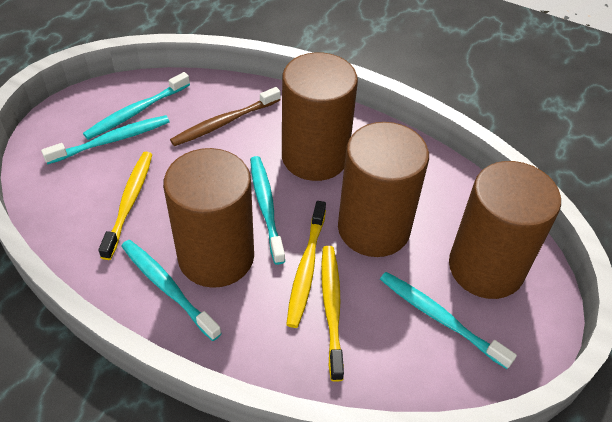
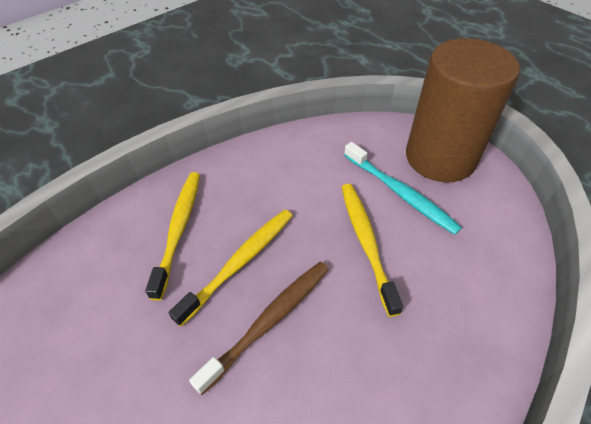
brown cylinder: [163,148,254,288] [282,52,358,181] [338,122,429,257] [449,161,561,299] = 4 -> [406,38,520,182] = 1
turquoise toothbrush: [41,115,170,165] [83,72,190,140] [121,240,222,341] [250,156,285,265] [380,272,517,369] = 5 -> [344,142,462,235] = 1

